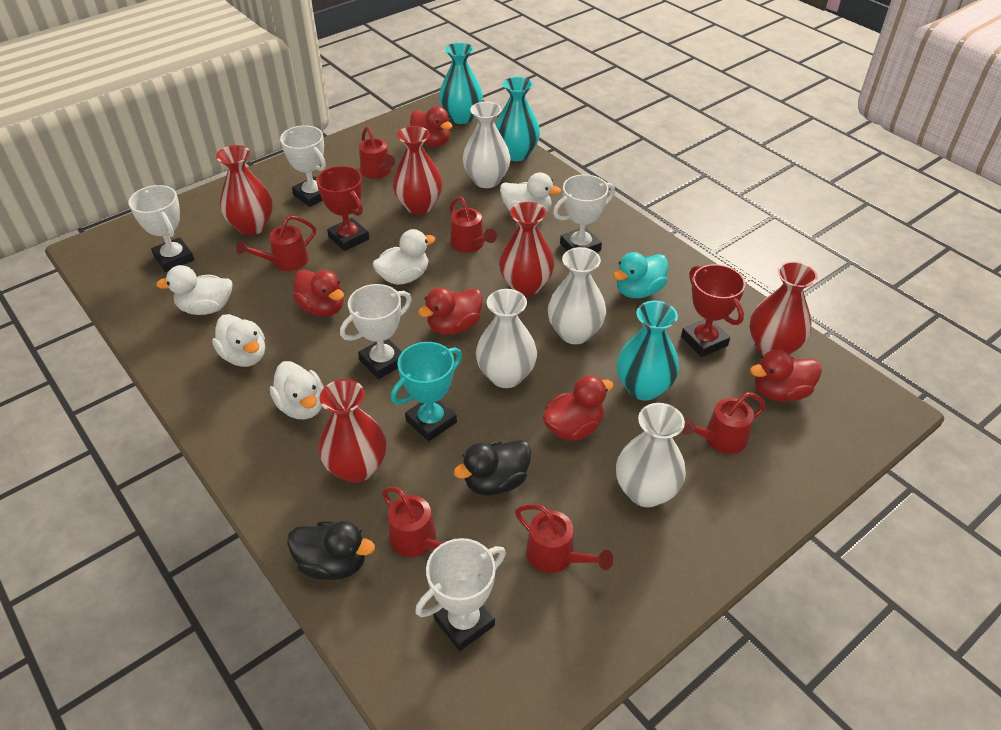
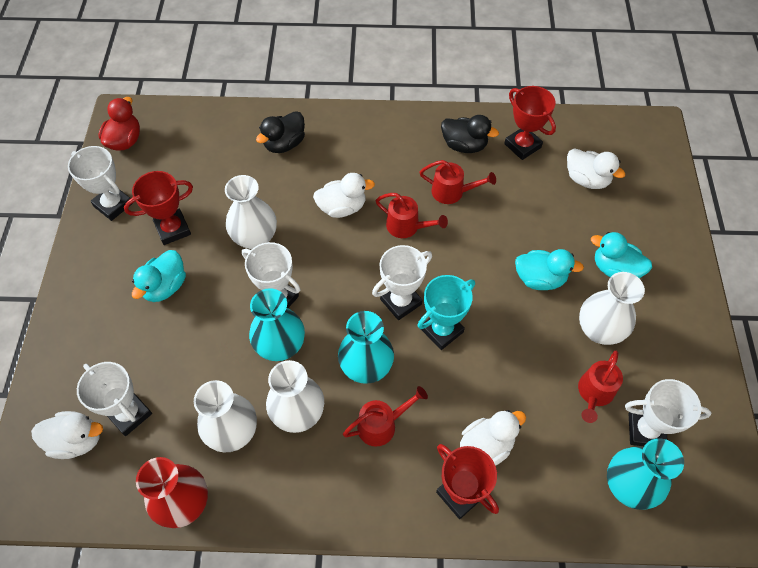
red duck: [293,270,344,317] [410,106,452,147] [418,287,483,335] [543,375,614,441] [750,350,822,402] = 5 -> [98,97,140,150] = 1
red trophy: [316,166,369,251] [681,264,746,357] = 2 -> [124,171,193,245] [436,444,499,519] [504,86,556,160] = 3
red vase: [216,145,273,235] [318,379,387,483] [393,126,442,215] [499,202,554,296] [750,261,818,355] = 5 -> [136,457,208,528] = 1
red watering can: [236,215,316,271] [359,127,395,179] [382,487,452,557] [450,197,497,253] [515,504,613,573] [681,392,766,454] = 6 -> [343,386,428,447] [376,193,448,238] [419,160,496,204] [578,350,623,423] = 4
turquoise duck: [613,252,668,298] = 1 -> [132,250,186,302] [515,249,584,290] [591,232,652,278] = 3
white duck: [156,265,232,315] [212,314,265,367] [270,361,324,419] [373,229,436,285] [500,172,561,212] = 5 -> [31,411,103,459] [313,173,375,218] [460,410,526,466] [567,148,625,189] = 4

